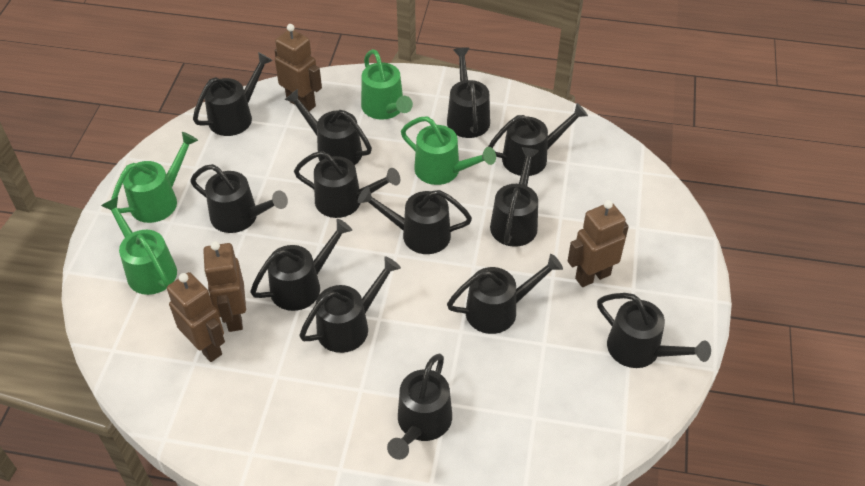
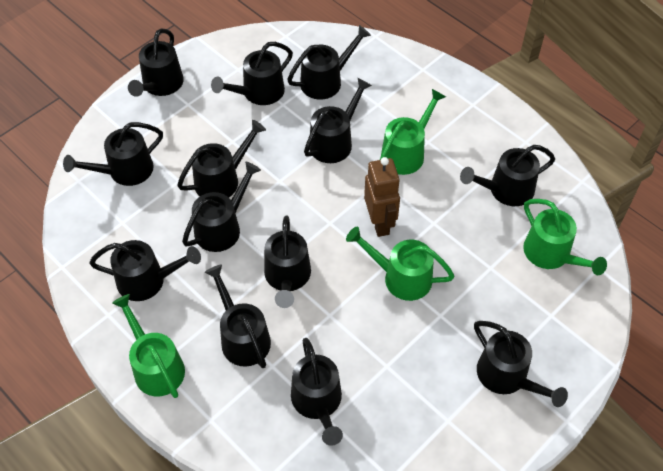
brown robot: [167,272,225,362] [203,241,246,332] [275,24,322,111] [568,200,629,287] = 4 -> [364,157,400,237] = 1

